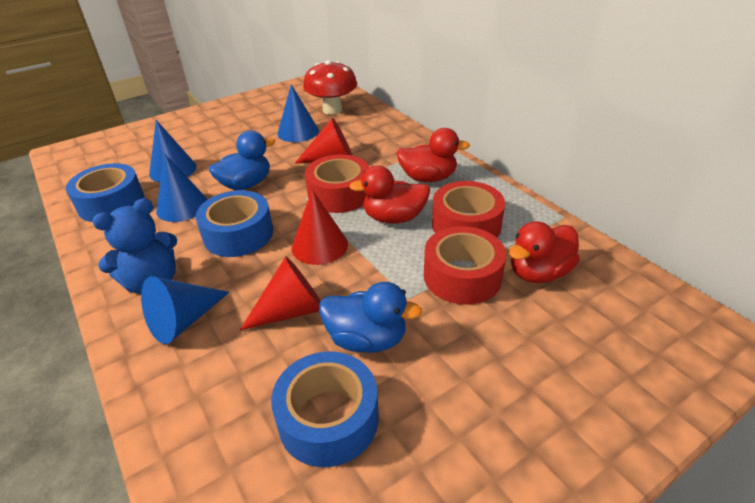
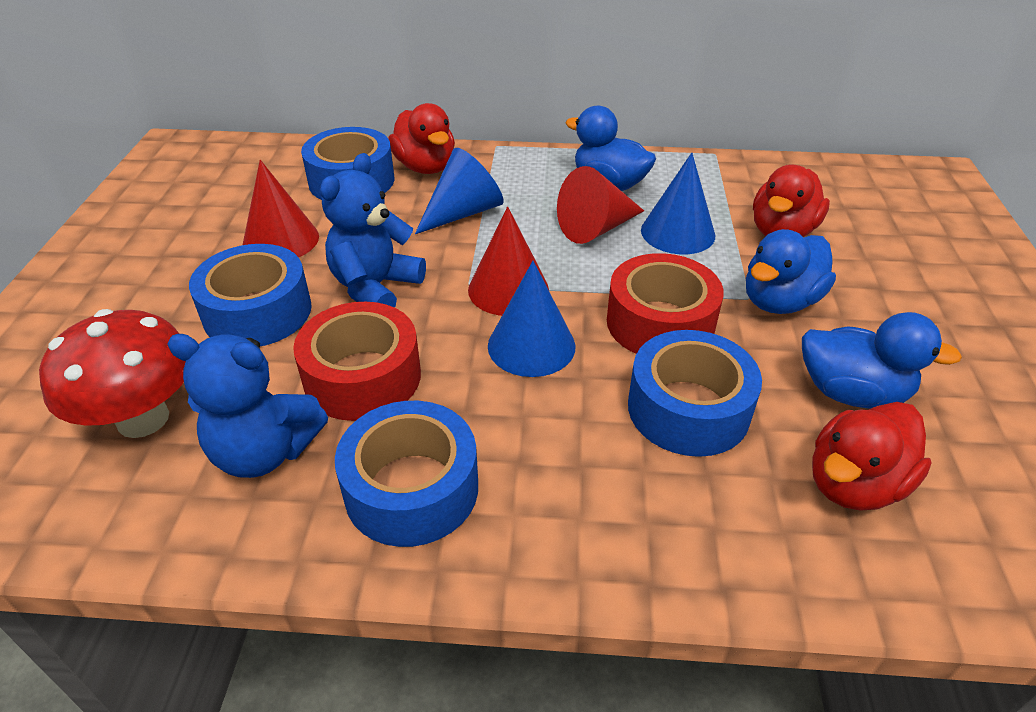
blue cone: [141,276,230,344] [149,120,197,182] [156,153,208,222] [278,84,319,142] = 4 -> [415,148,503,234] [488,261,576,377] [641,153,715,254] = 3
blue duck: [209,131,275,190] [319,282,422,353] = 2 -> [566,106,656,191] [746,229,836,314] [802,312,962,409] = 3
blue tape: [66,163,144,222] [196,190,273,257] [271,352,379,467] = 3 -> [189,244,312,346] [301,127,394,200] [335,401,478,547] [628,330,762,457] = 4
blue teddy bear: [92,198,177,294] = 1 -> [167,334,328,478] [320,153,426,308] = 2
red tape: [305,154,369,213] [424,226,506,305] [432,181,505,237] = 3 -> [293,302,421,421] [607,253,724,354] = 2

